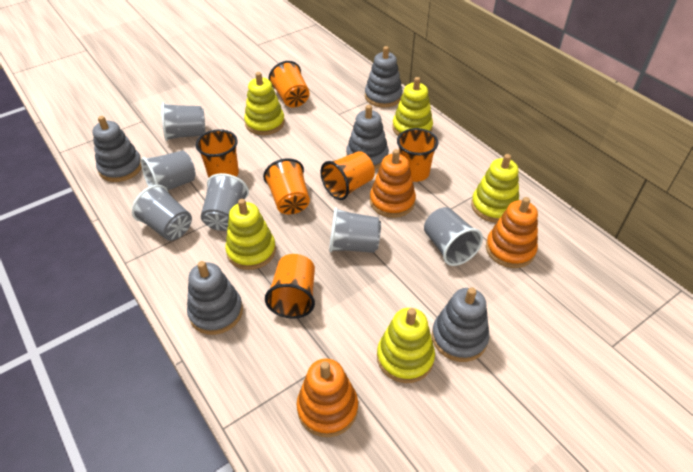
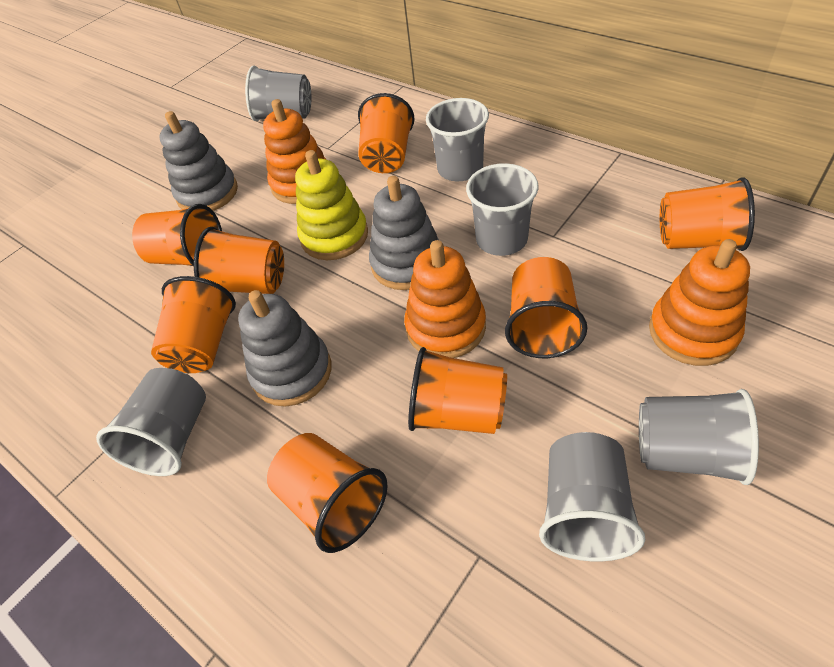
grey stacking toy: [92,116,142,182] [187,261,243,335] [346,105,389,169] [365,46,403,108] [432,287,490,362] = 5 -> [159,111,238,211] [238,290,332,407] [369,176,439,290] = 3
orange cup: [196,129,239,178] [263,158,310,214] [265,254,315,319] [269,61,310,107] [321,151,375,200] [397,128,438,182] = 6 -> [132,204,222,266] [151,276,236,373] [194,227,284,294] [267,433,387,553] [358,93,415,173] [408,347,507,434] [505,257,588,358] [660,177,755,251] = 8
yellow stacking toy: [225,199,276,270] [244,72,285,135] [377,308,435,383] [392,77,433,136] [471,154,519,223] = 5 -> [295,150,368,260] = 1

